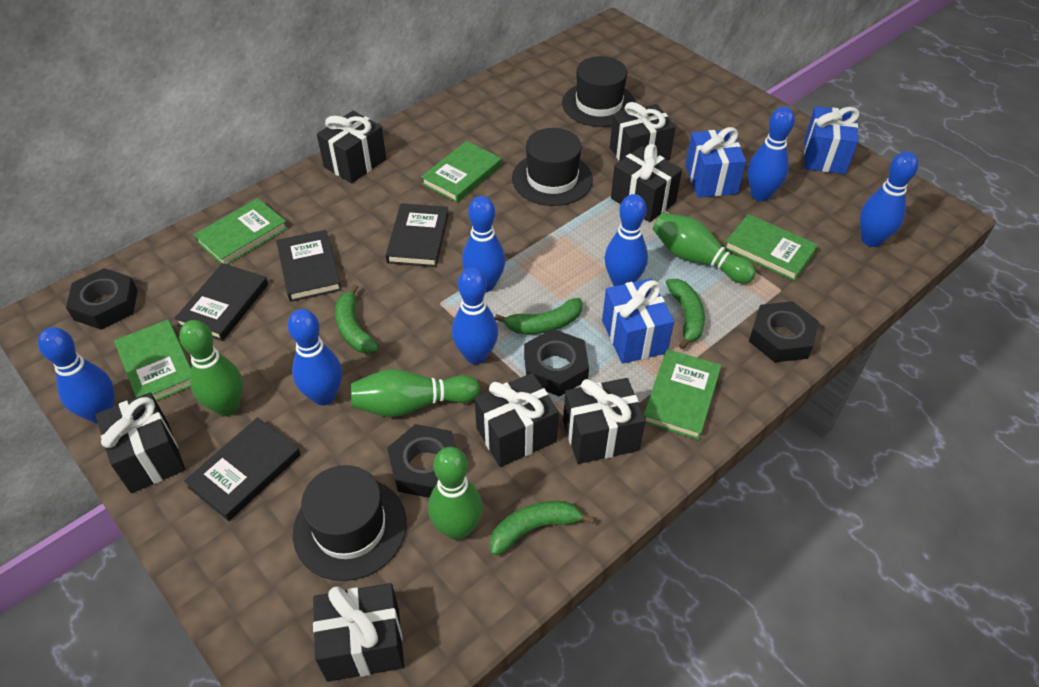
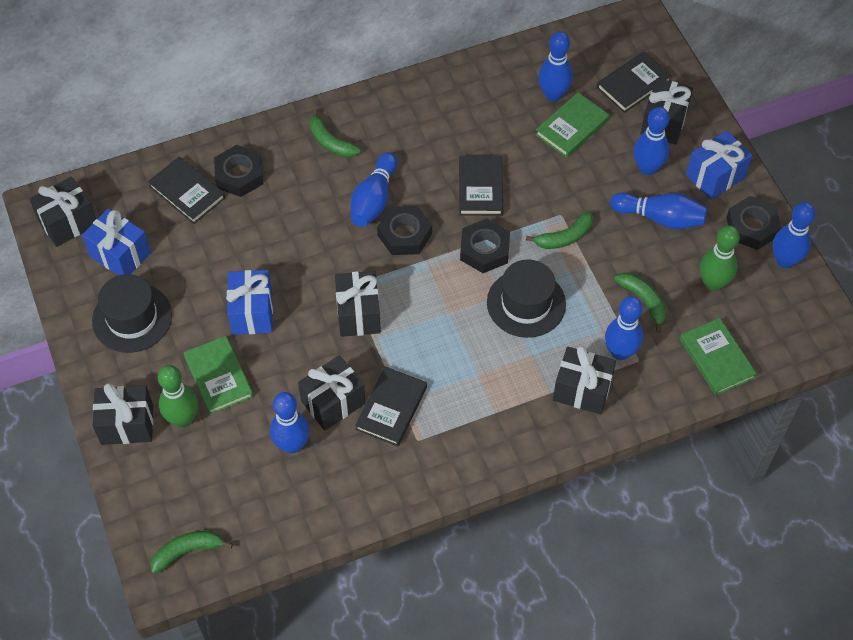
black gift: [95,392,185,493] [313,583,404,682] [317,111,386,184] [475,373,559,467] [563,378,646,464] [610,102,676,161] [611,144,682,222] = 7 -> [30,177,96,247] [93,383,153,445] [298,355,366,431] [335,271,381,337] [553,346,616,414] [640,78,693,145] = 6
black hat: [293,465,407,581] [512,128,593,206] [562,56,636,127] = 3 -> [92,274,172,353] [487,260,566,338] = 2
green book: [114,319,191,401] [194,198,288,265] [421,141,502,203] [643,349,722,440] [725,214,818,281] = 5 -> [183,336,253,415] [535,92,609,158] [680,318,757,396] = 3
green bowling pin: [179,320,243,416] [351,369,480,417] [428,447,483,540] [653,213,756,284] = 4 -> [158,365,198,427] [700,225,740,291] = 2

